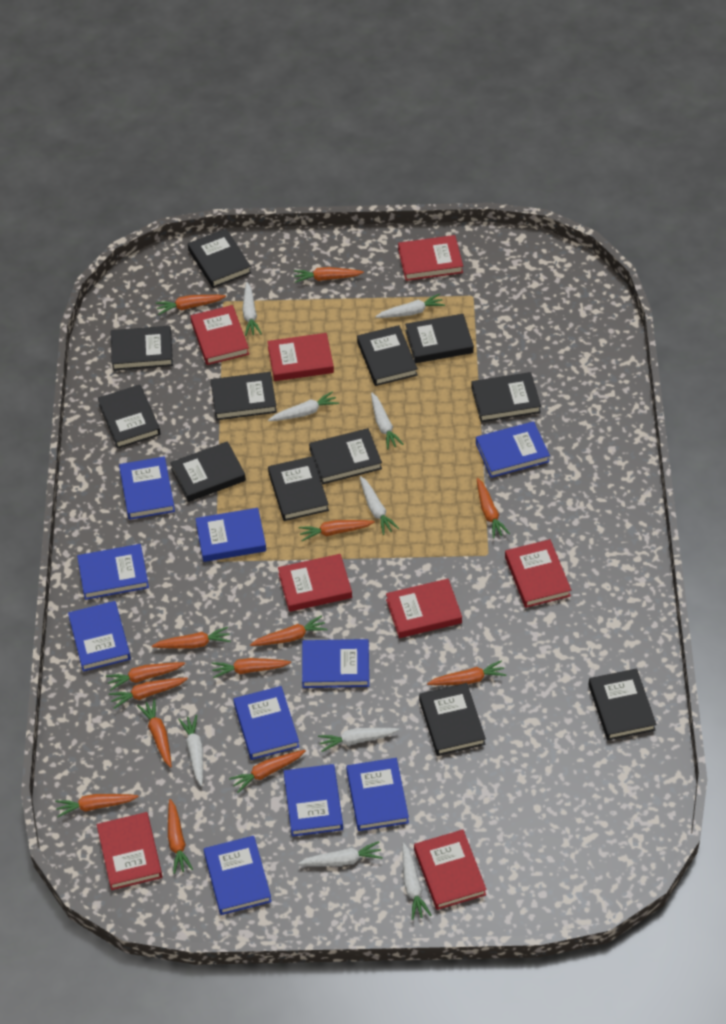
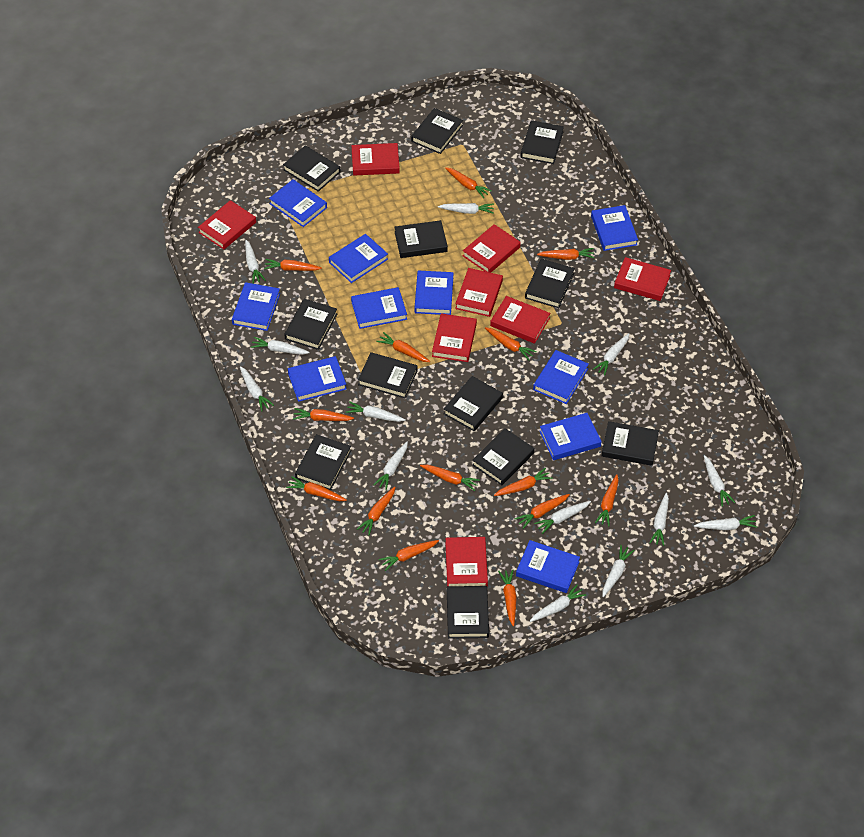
white carrot: [178,715,203,786] [242,282,262,336] [268,391,339,421] [298,841,383,866] [318,728,399,752] [360,476,399,535] [371,393,404,450] [375,294,445,318] [402,843,432,920] = 9 -> [240,366,274,411] [245,240,266,284] [251,337,310,355] [346,401,406,422] [373,442,408,490] [438,203,494,214] [530,584,586,622] [534,501,591,534] [593,333,629,376] [602,545,635,597] [649,493,669,546] [694,515,757,530] [704,455,735,507] = 13

